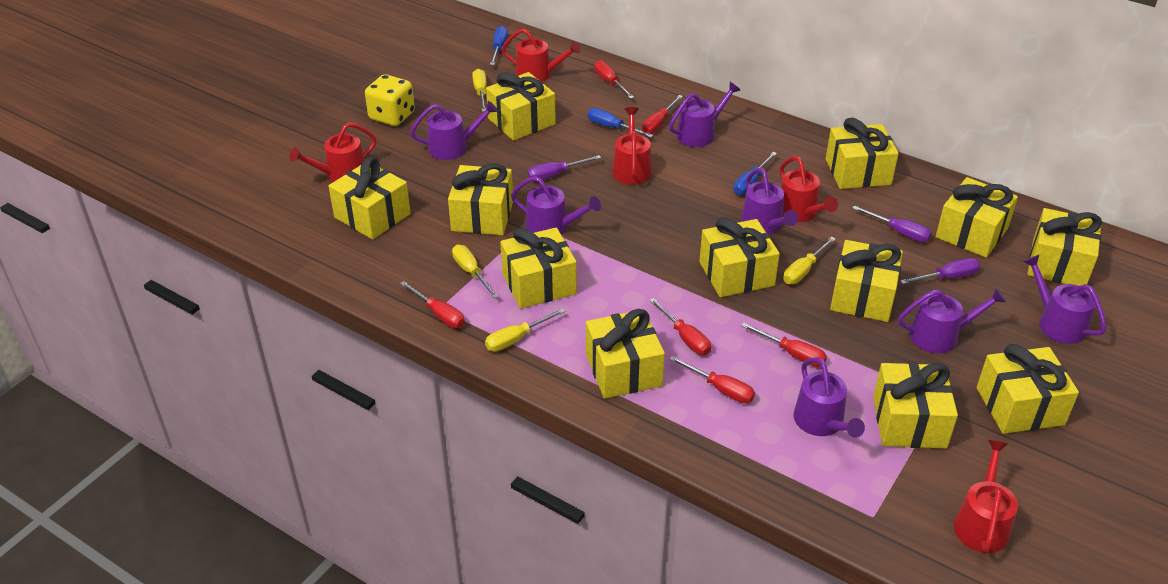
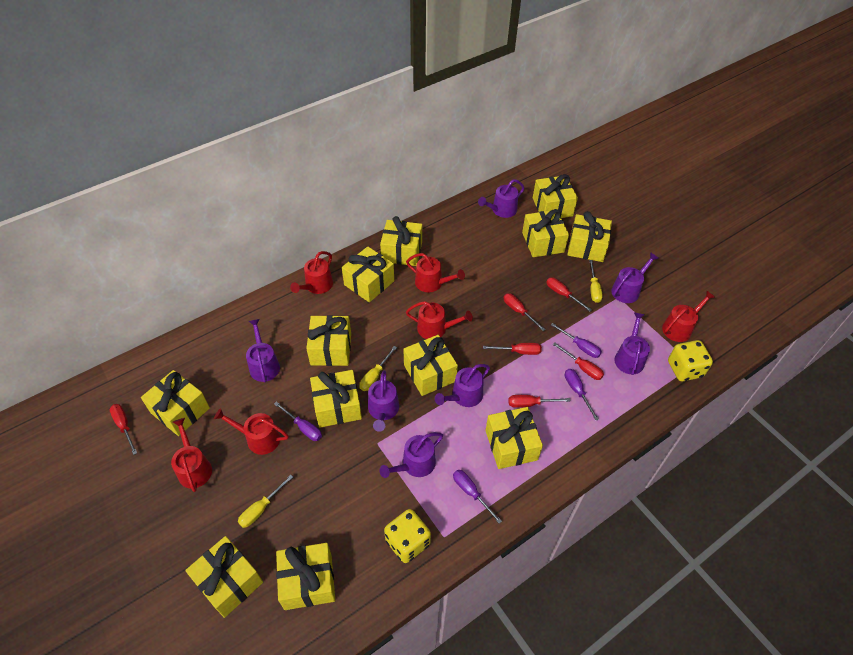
blue screwdriver: [490,26,508,65] [588,108,653,138] [733,152,777,195] = 3 -> none = 0
purple screwdriver: [527,155,601,180] [852,205,931,242] [900,258,980,284] = 3 -> [274,401,322,441] [453,470,502,524] [551,323,602,358] [565,369,599,420] = 4
red watering can: [289,123,376,182] [501,28,581,82] [612,107,652,185] [780,156,838,222] [954,440,1018,553] = 5 -> [171,418,212,492] [214,408,289,455] [290,251,333,294] [406,253,465,292] [406,301,473,339] [662,291,715,342] = 6
yellow dice: [365,74,415,126] = 1 -> [384,509,431,563] [668,340,713,381] = 2
yellow screwdriver: [452,245,499,298] [472,69,487,112] [485,308,566,351] [783,237,836,284] = 4 -> [238,475,293,528] [359,346,397,391] [589,260,603,303] = 3

